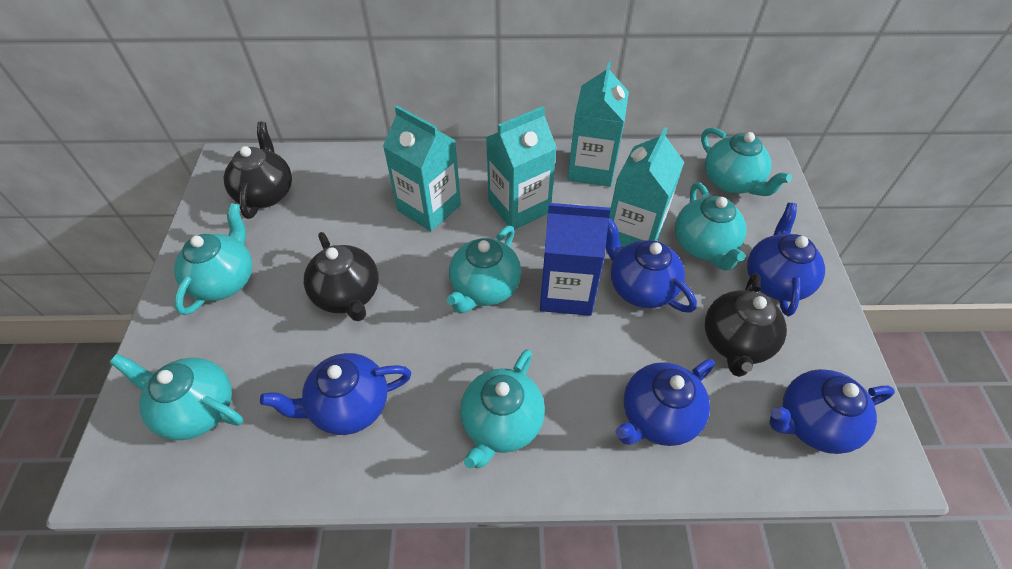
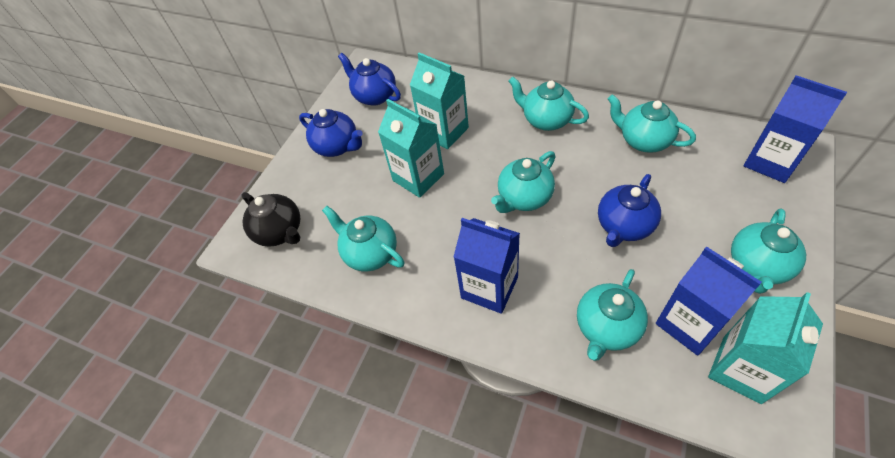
black teapot: [223,122,292,219] [304,232,379,321] [705,273,787,377] = 3 -> [241,192,300,247] = 1
blue carton: [540,203,610,316] = 1 -> [454,218,520,314] [656,246,762,356] [744,75,847,183] = 3
blue teapot: [260,353,411,435] [606,217,697,313] [616,359,715,446] [747,203,825,316] [770,369,895,454] = 5 -> [299,109,363,157] [338,53,401,106] [598,174,661,247] = 3
turquoise carton: [383,106,461,231] [486,106,557,230] [568,62,629,187] [609,127,684,247] = 4 -> [378,99,444,198] [410,53,469,149] [708,292,823,404] = 3

